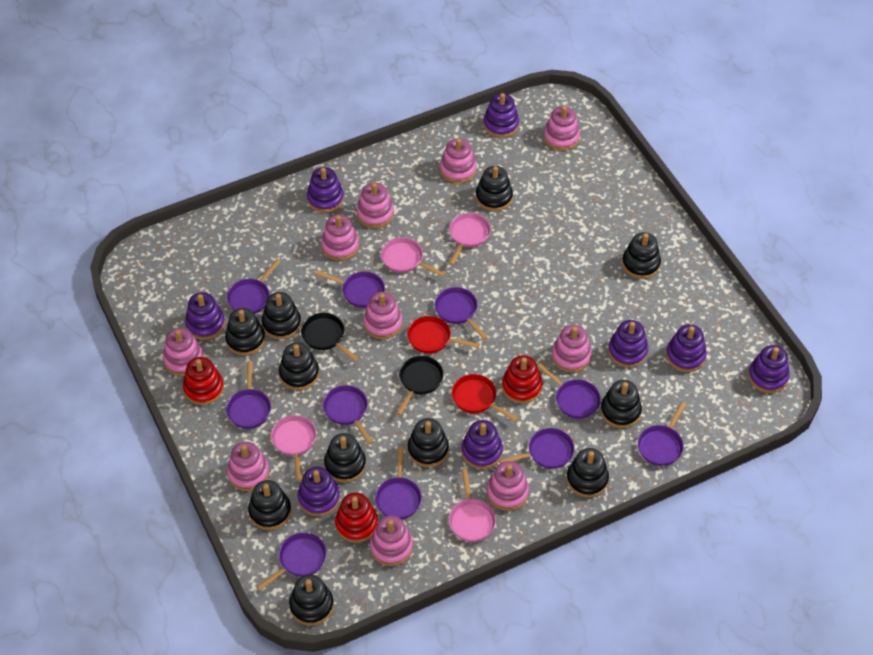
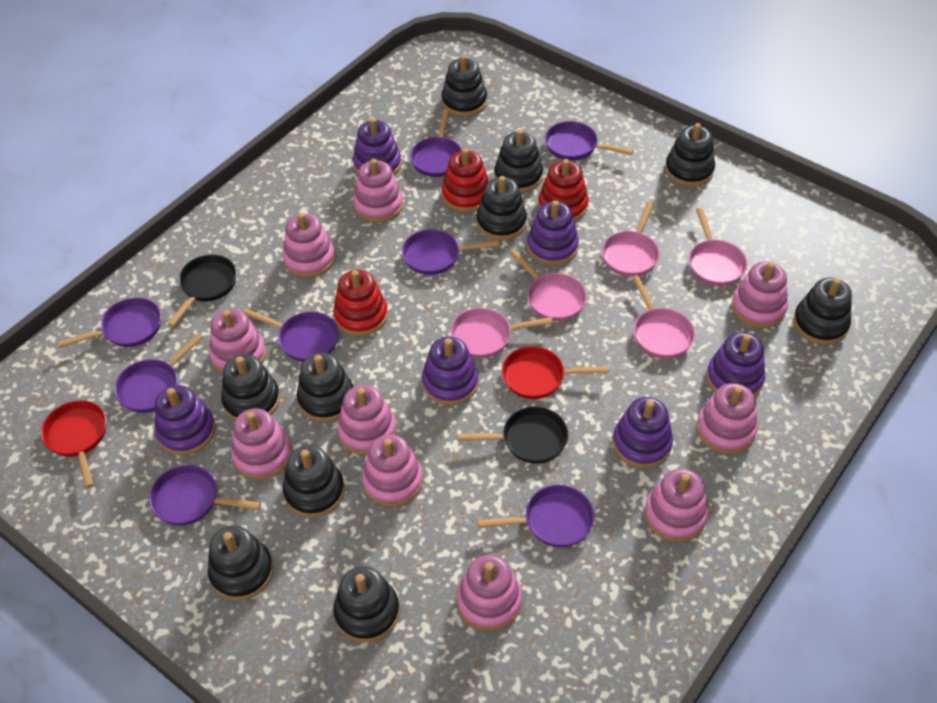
black stacking toy: [225,308,265,355] [248,480,291,530] [262,292,301,339] [279,342,319,390] [289,574,334,625] [324,433,366,482] [408,418,449,467] [476,166,513,211] [567,448,609,497] [600,380,642,428] [622,232,661,279] = 11 -> [208,525,273,601] [221,354,280,420] [283,445,345,518] [297,353,353,422] [333,566,399,643] [442,55,487,117] [476,176,527,240] [494,129,543,193] [665,123,715,187] [793,278,852,345] = 10
pink pan: [271,415,316,481] [381,237,445,277] [449,213,491,265] [449,468,496,542] = 4 -> [450,308,553,358] [510,249,587,321] [602,202,660,277] [632,275,695,359] [689,208,748,286] = 5
purple pan: [226,361,271,429] [227,259,281,314] [257,533,327,591] [315,270,385,308] [323,385,373,444] [375,447,422,519] [435,287,488,340] [499,428,575,469] [537,363,601,419] [638,401,686,466] = 10 -> [58,298,161,348] [114,333,203,413] [149,465,261,526] [243,308,339,362] [402,229,499,275] [410,109,462,177] [478,485,594,547] [545,121,633,161] = 8
purple stacking toy: [185,292,225,340] [297,467,340,516] [307,167,344,213] [461,420,503,469] [483,93,519,138] [608,320,648,368] [666,324,707,372] [748,345,790,393] = 8 -> [155,385,216,455] [353,118,402,175] [422,337,478,406] [527,200,579,266] [613,397,673,468] [706,332,765,397] = 6

